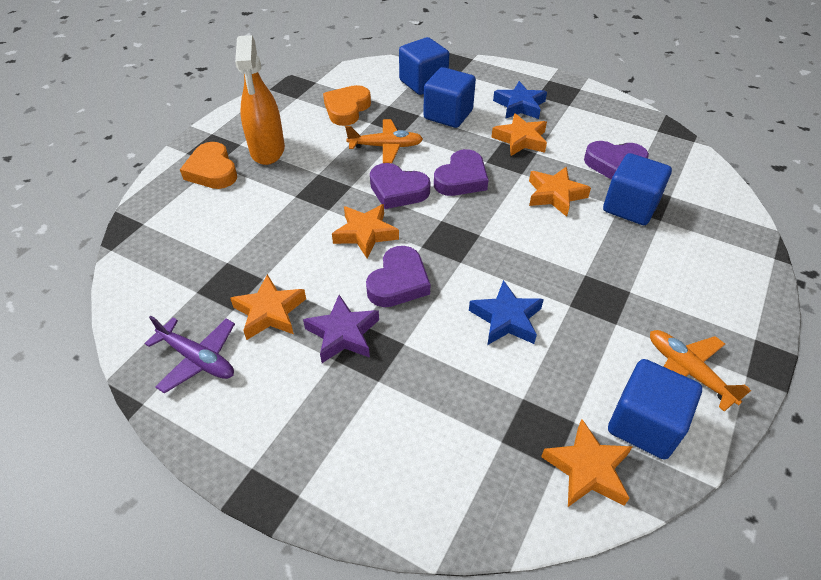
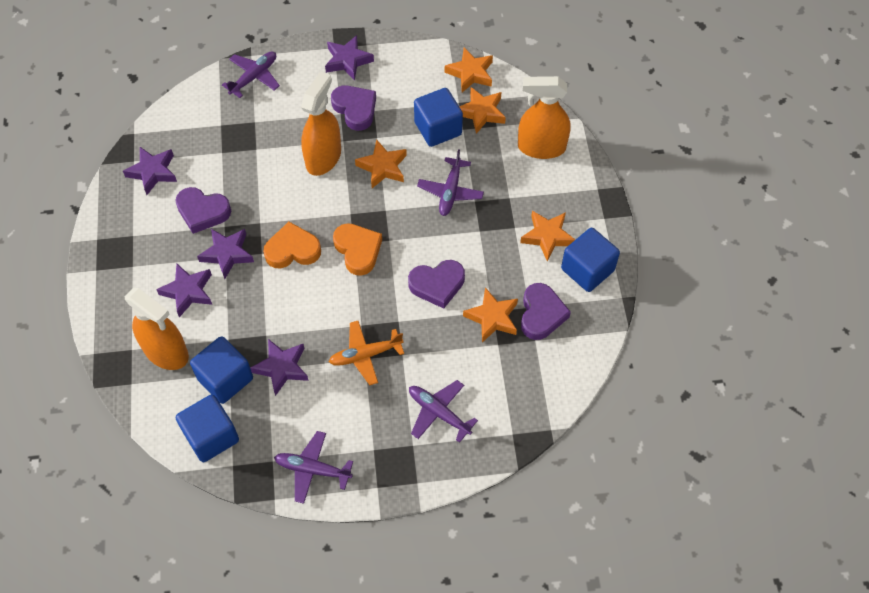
blue star: [469,280,544,345] [493,81,547,119] = 2 -> none = 0
orange plane: [345,119,423,163] [650,330,751,412] = 2 -> [329,321,404,385] = 1
orange spray bottle: [235,35,285,165] = 1 -> [124,288,189,370] [301,71,341,176] [518,76,571,159] = 3
purple plane: [144,316,235,394] = 1 -> [222,51,280,98] [274,431,353,504] [409,380,478,443] [417,149,484,216] = 4
purple star: [303,295,379,363] = 1 -> [123,147,177,195] [156,264,212,317] [197,229,254,279] [250,339,309,396] [325,35,374,81] = 5

